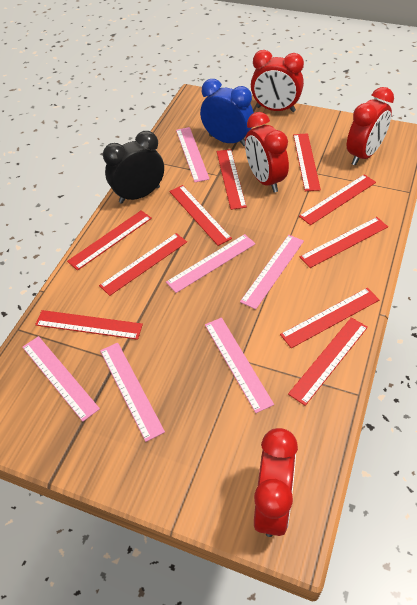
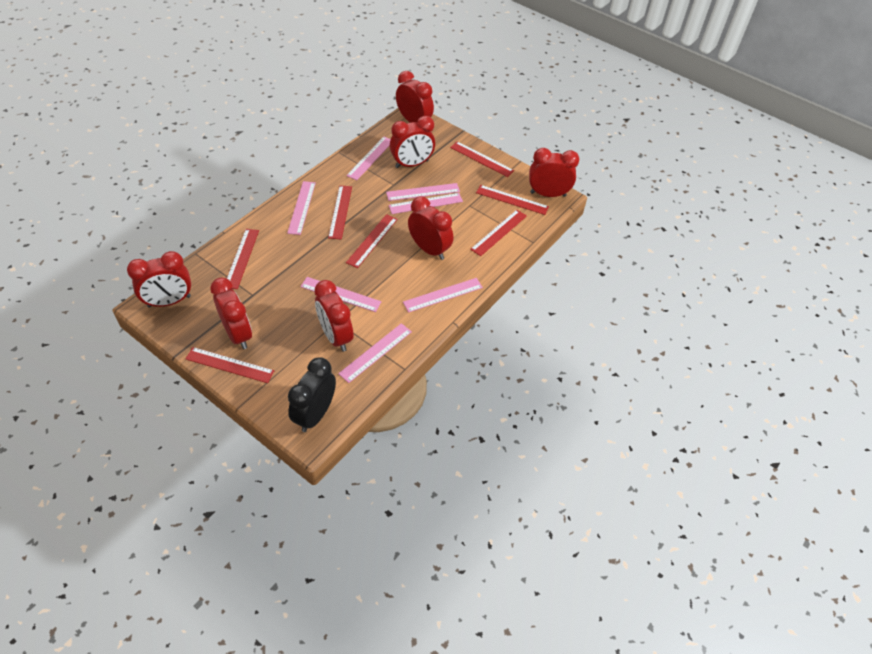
blue clock: [200,79,254,146] = 1 -> none = 0
pink ruler: [22,336,100,422] [100,343,165,442] [166,234,256,293] [176,127,209,182] [205,318,274,413] [240,235,304,309] = 6 -> [287,181,316,235] [300,277,382,312] [338,323,412,383] [346,137,391,180] [386,183,460,201] [389,193,463,214] [403,278,483,313] = 7
red clock: [245,112,289,193] [251,50,304,112] [254,428,298,537] [347,87,394,165] = 4 -> [127,251,191,307] [210,277,252,349] [314,280,354,352] [390,116,435,168] [396,71,434,123] [408,196,453,260] [529,148,579,197] = 7
red ruler: [35,310,143,340] [67,210,152,271] [99,233,187,296] [169,185,232,246] [217,149,247,210] [280,288,379,348] [288,317,368,406] [293,133,321,191] [299,174,376,225] [300,217,388,268] = 10 -> [185,347,274,383] [227,229,259,289] [328,185,352,239] [346,214,398,268] [450,141,514,177] [470,210,527,256] [476,185,549,215] = 7

